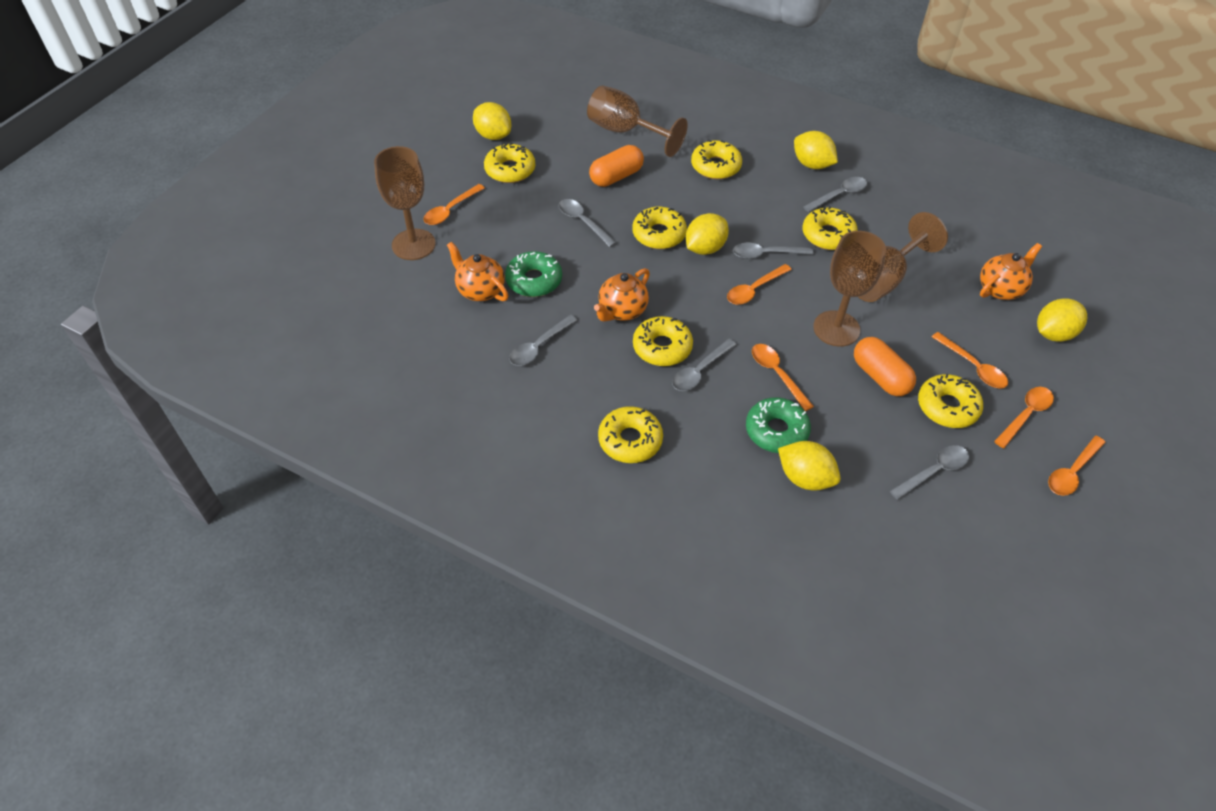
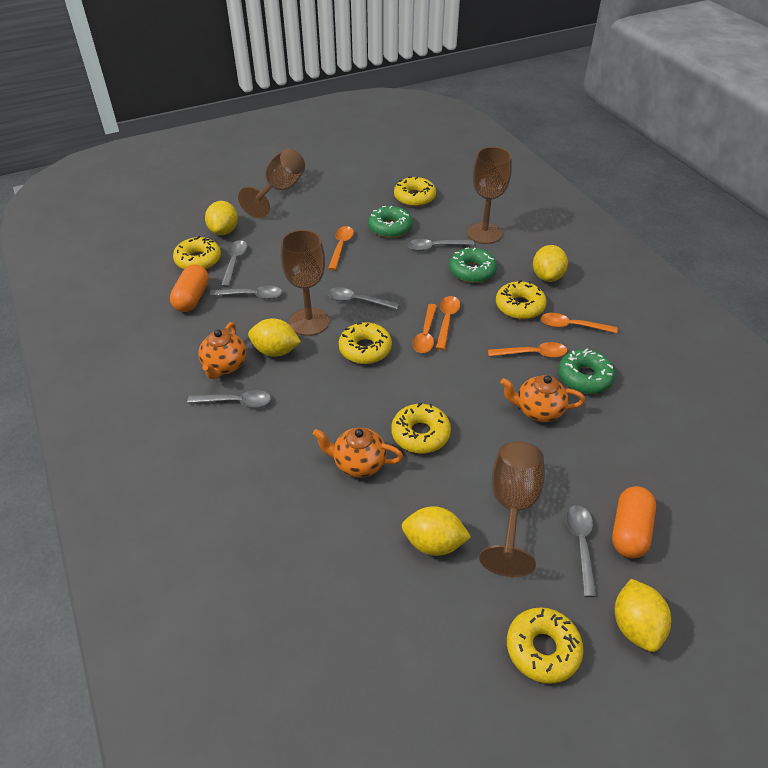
green donut: [505,251,562,297] [746,397,811,453] = 2 -> [368,206,412,238] [449,248,497,283] [558,348,615,394] = 3
orange spoon: [423,184,485,225] [727,264,792,305] [752,344,814,411] [932,332,1008,388] [994,387,1054,448] [1048,436,1106,496] = 6 -> [328,226,354,270] [412,304,437,353] [436,296,460,350] [488,342,567,358] [541,313,617,333] = 5
yellow donut: [484,142,535,183] [598,406,663,463] [632,207,687,249] [633,316,693,366] [691,139,742,179] [802,206,858,250] [918,374,983,428] = 7 -> [173,236,221,269] [339,322,392,364] [391,402,451,454] [394,177,436,207] [496,280,547,319] [507,607,584,684] = 6

